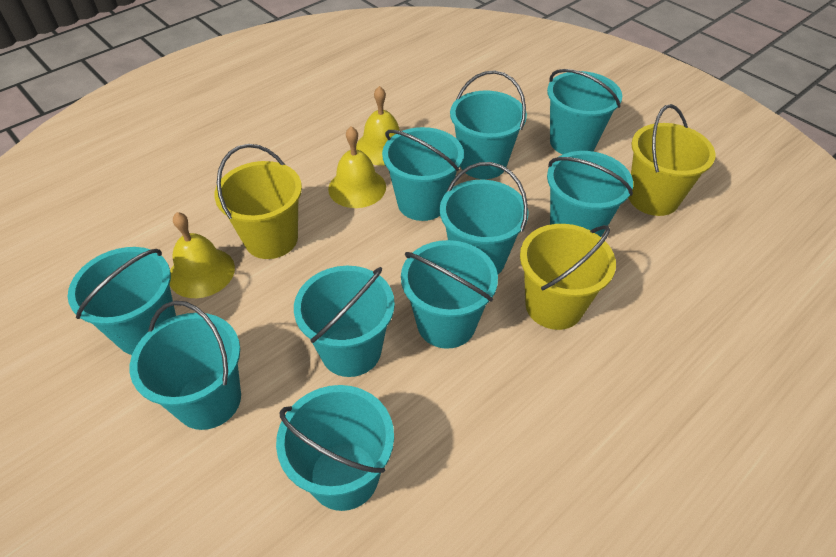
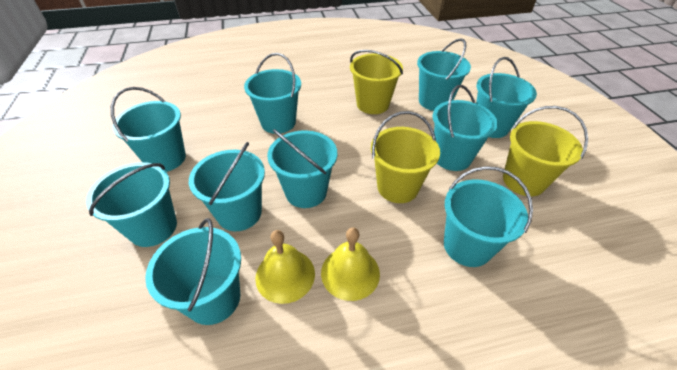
yellow bell: [169,212,235,298] [328,126,386,208] [356,86,400,165] = 3 -> [255,230,315,304] [321,227,380,301] = 2

